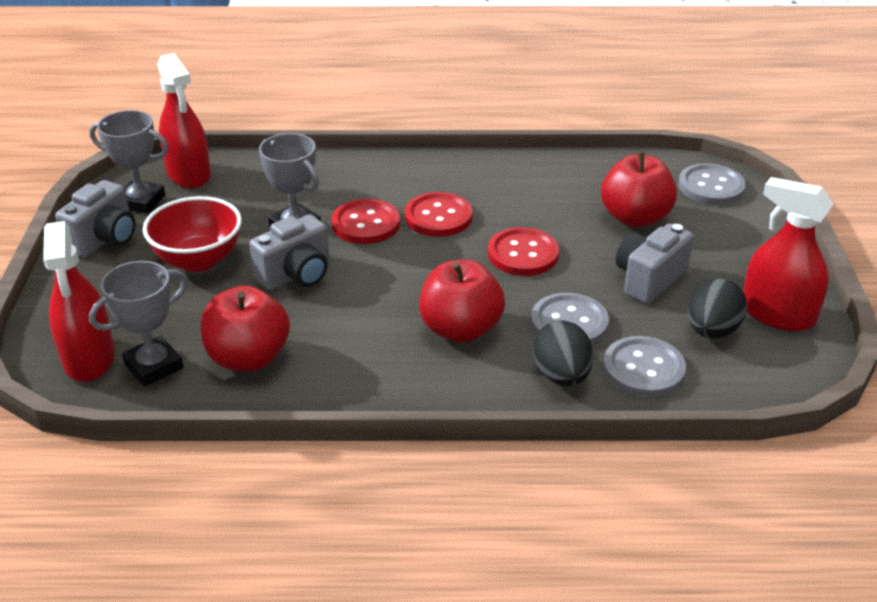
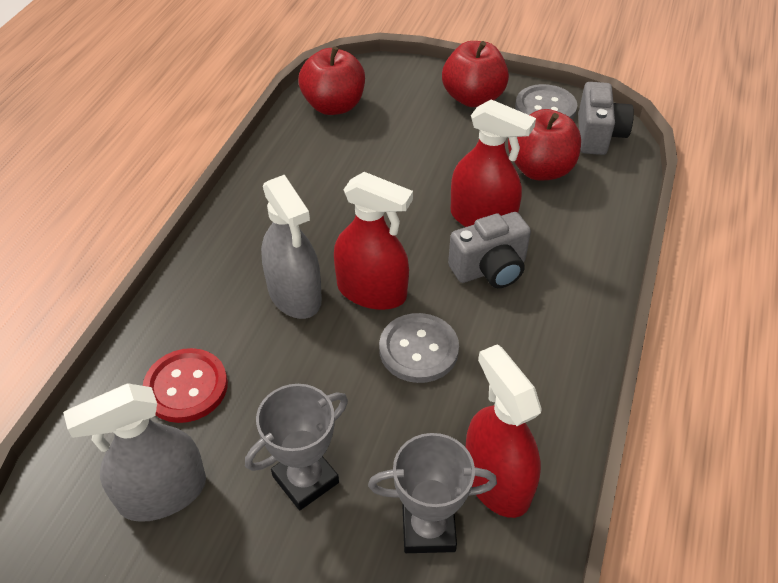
black egg: [533,320,593,386] [688,278,747,339] = 2 -> none = 0
grey button: [531,293,609,345] [603,336,686,398] [678,163,746,205] = 3 -> [379,313,459,383] [515,84,577,120] = 2
grey camera: [55,180,136,257] [249,214,329,290] [616,224,694,304] = 3 -> [448,212,531,288] [578,82,634,155] = 2
grey spray bottle: none = 0 -> [63,383,206,522] [261,175,322,319] = 2
grey trophy: [89,110,169,214] [89,261,188,387] [259,133,321,227] = 3 -> [245,384,348,510] [368,433,497,553] = 2
red bowl: [143,196,242,272] = 1 -> none = 0
red button: [331,199,400,244] [405,192,473,237] [488,227,559,276] = 3 -> [143,348,228,423] = 1

